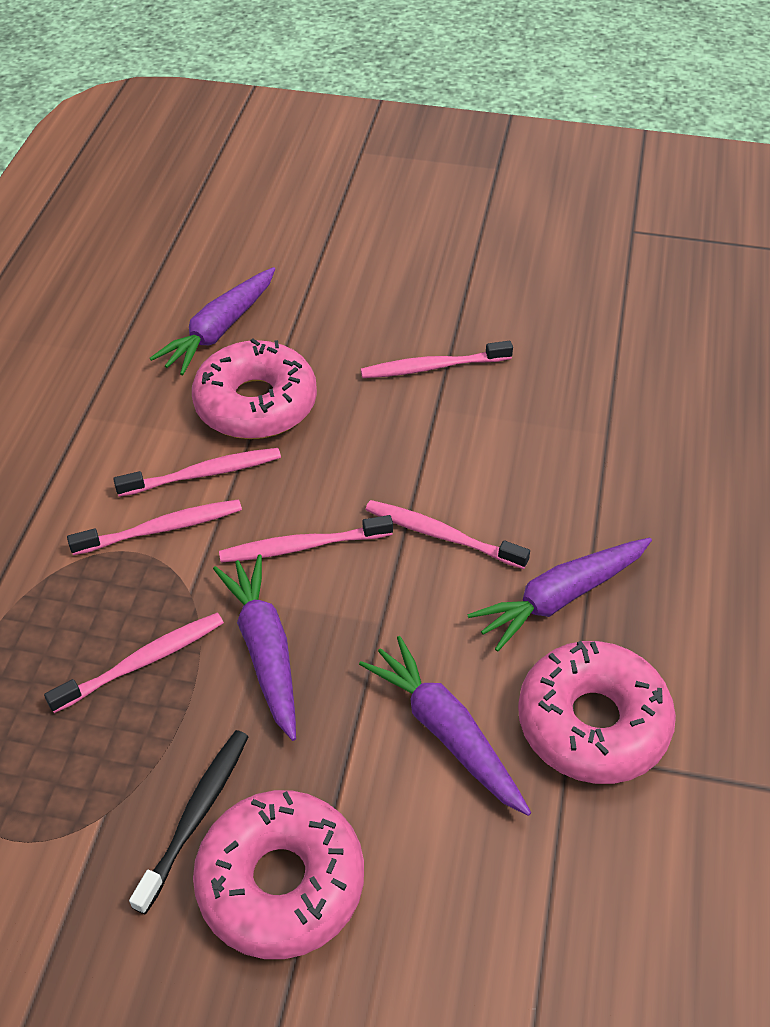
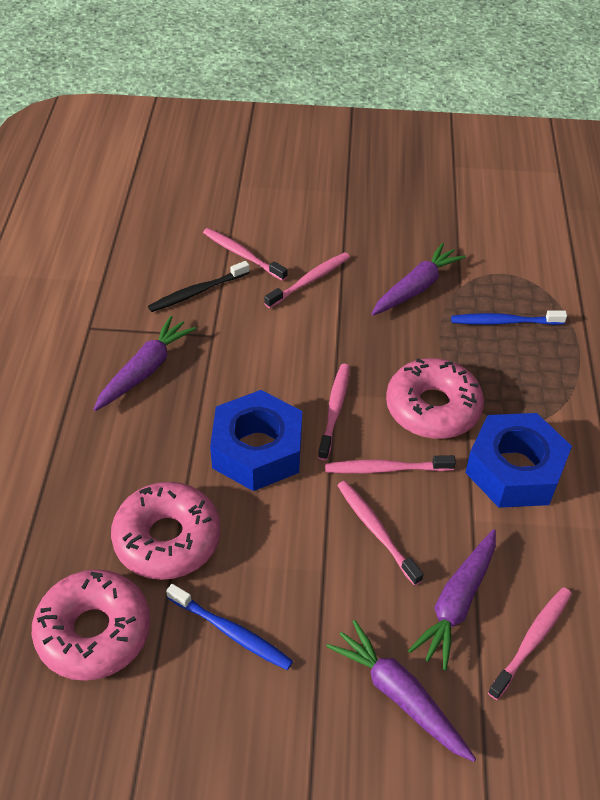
blue nut: none = 0 -> [210,390,302,491] [465,413,572,508] = 2
blue toothbrush: none = 0 -> [166,584,293,670] [451,310,567,325] = 2

